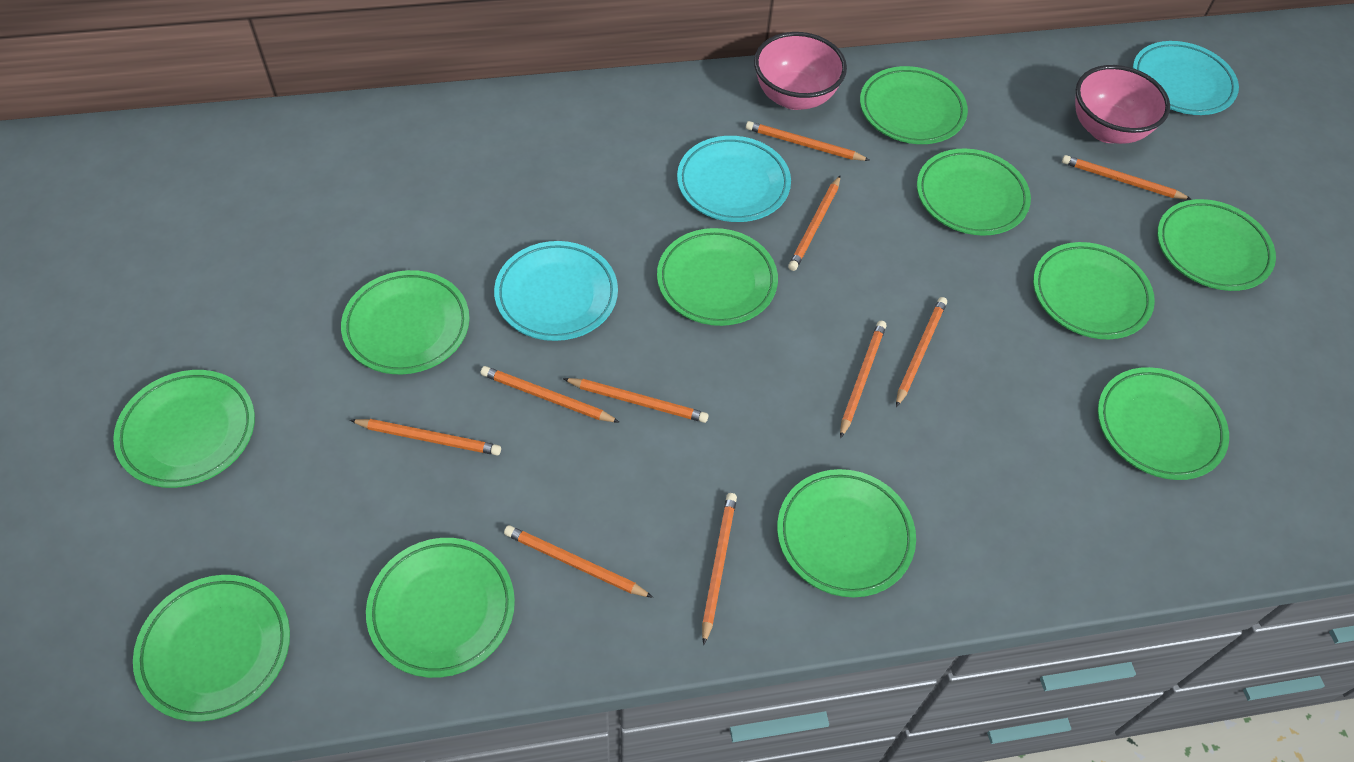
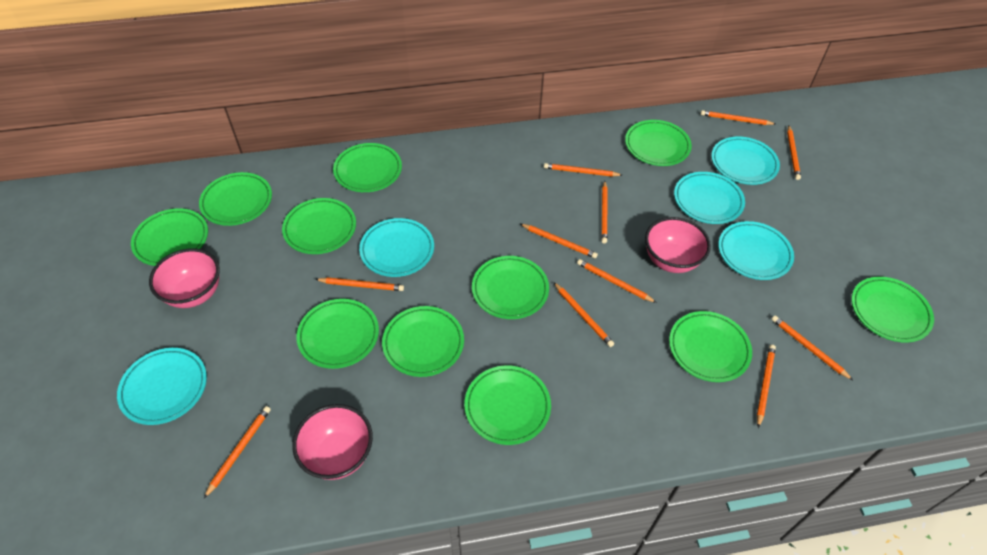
orange pencil: [350,419,501,455] [481,366,620,423] [504,525,653,598] [563,378,708,423] [702,493,737,645] [746,121,870,161] [788,176,840,271] [840,321,886,438] [896,297,947,407] [1062,155,1192,200] = 10 -> [204,406,271,498] [315,277,404,291] [521,224,598,258] [544,163,622,177] [554,282,614,347] [577,259,657,303] [601,181,607,244] [701,110,775,125] [757,345,776,428] [771,316,853,380] [787,125,801,180] = 11
pink bowl: [754,32,847,110] [1075,65,1170,144] = 2 -> [149,248,220,308] [292,404,373,480] [645,217,711,273] = 3
turquoise plate: [494,241,618,341] [677,136,791,222] [1133,41,1239,115] = 3 -> [117,348,207,425] [359,218,434,277] [674,172,745,224] [711,137,780,185] [718,221,794,280] = 5

